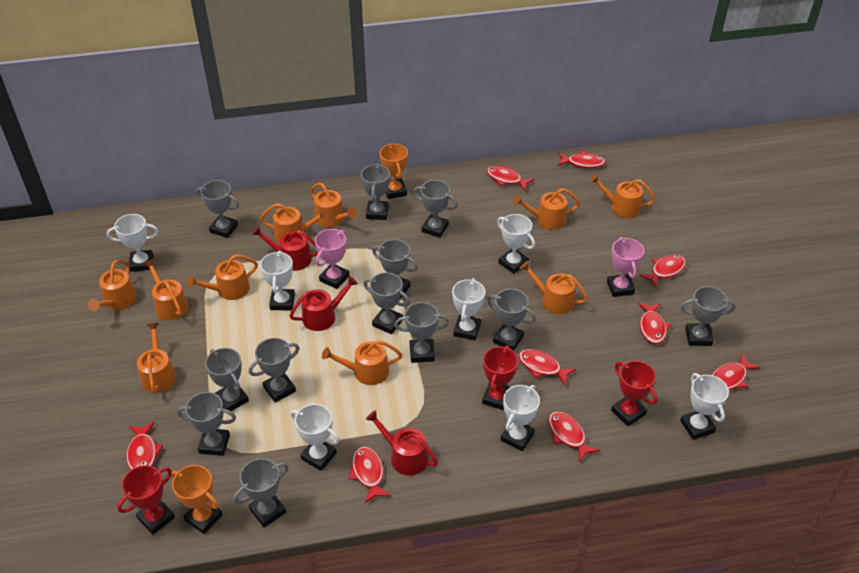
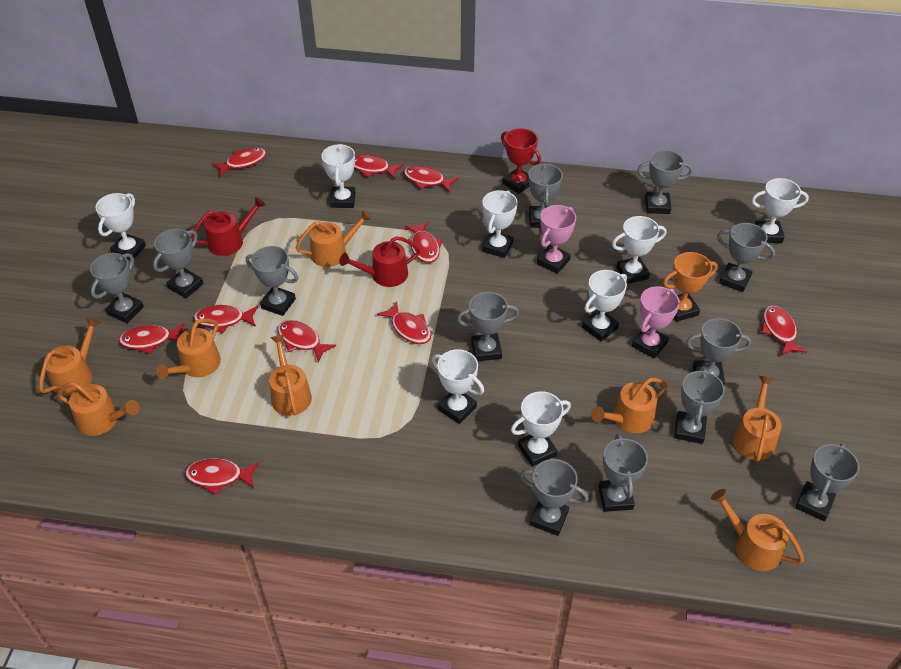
orange trophy: [171,465,223,534] [379,144,408,199] = 2 -> [663,252,718,322] = 1
orange watering can: [88,260,137,311] [137,323,176,393] [143,259,189,321] [187,255,258,300] [260,203,329,243] [310,183,357,227] [322,340,402,385] [513,188,580,230] [519,261,588,314] [589,174,656,218] = 10 -> [39,318,100,396] [57,382,140,436] [156,318,221,379] [269,334,312,416] [295,210,372,267] [591,378,667,433] [711,489,804,571] [733,376,782,462] = 8
red fish: [126,422,163,470] [349,447,391,503] [487,166,534,191] [519,349,576,385] [548,411,600,462] [558,151,605,168] [638,303,671,344] [639,254,686,287] [712,353,761,390] = 9 -> [119,323,184,354] [185,458,259,495] [194,305,258,333] [212,148,266,176] [277,320,336,362] [354,154,404,179] [377,301,431,344] [404,165,459,193] [405,221,443,263] [761,306,807,356] = 10
red trophy: [117,465,175,535] [482,345,518,410] [611,361,658,426] = 3 -> [501,128,541,194] = 1
red watering can: [252,226,318,271] [290,276,358,331] [366,410,438,476] = 3 -> [191,197,266,256] [339,236,420,287] = 2
white trophy: [107,214,158,272] [260,251,295,310] [291,404,339,471] [452,278,485,340] [497,214,535,274] [501,385,540,451] [680,373,729,440] = 7 -> [95,193,146,260] [321,144,355,208] [432,349,484,424] [482,190,518,258] [511,391,571,467] [582,270,627,341] [612,216,666,284] [751,178,809,243] = 8

